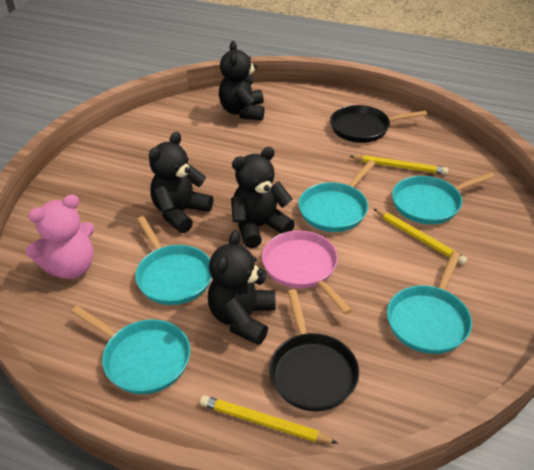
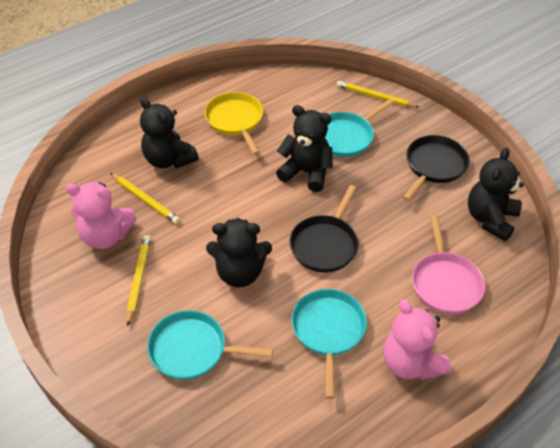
pink teddy bear: [25,194,94,279] = 1 -> [65,182,137,249] [383,299,451,380] = 2
turquoise pan: [71,306,190,394] [135,216,212,305] [298,160,375,232] [387,252,472,354] [392,172,495,224] = 5 -> [147,310,274,380] [291,289,367,399] [325,98,394,157] = 3
yellow pan: none = 0 -> [204,92,263,155] = 1

